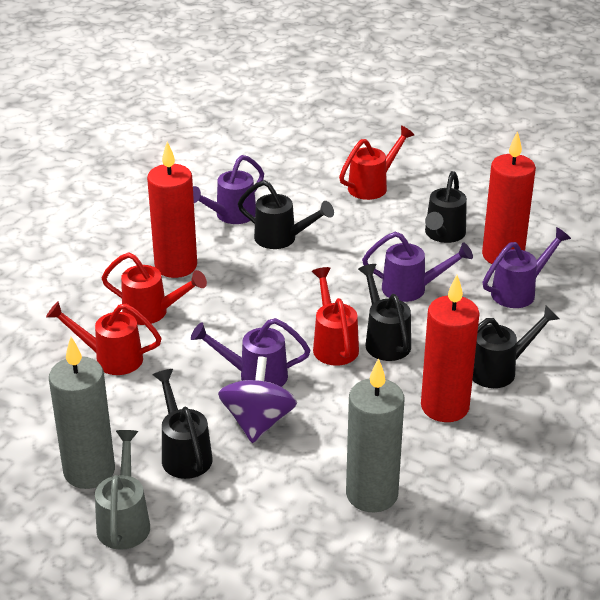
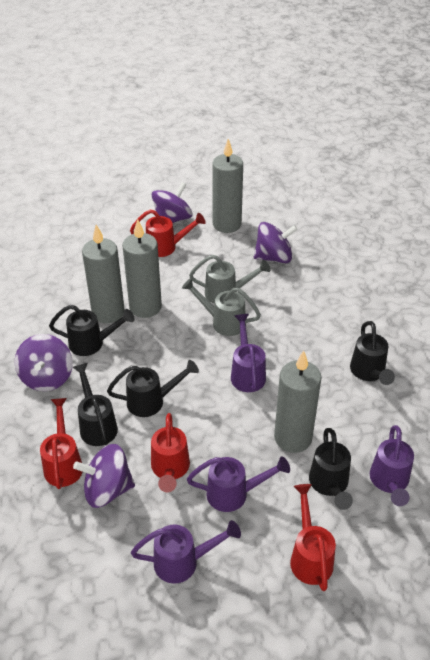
grey candle: [49,337,115,489] [346,358,404,512] = 2 -> [82,225,125,323] [122,219,162,318] [212,139,243,233] [274,350,322,453] = 4
grey watering can: [95,430,150,550] = 1 -> [182,278,261,336] [189,255,270,303] = 2
purple spinning top: [218,357,297,443] = 1 -> [14,334,73,391] [73,444,135,508] [152,182,193,223] [254,222,298,263] = 4
red candle: [147,142,197,278] [421,275,480,422] [482,131,536,264] = 3 -> none = 0

